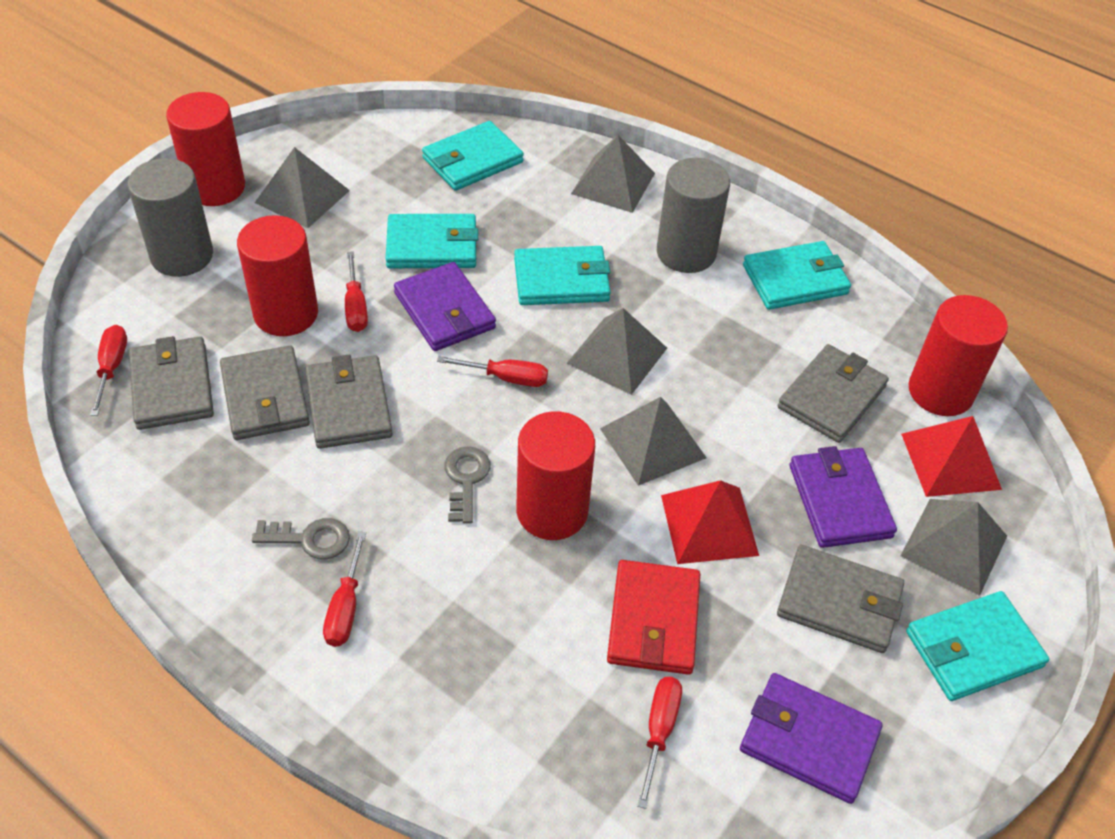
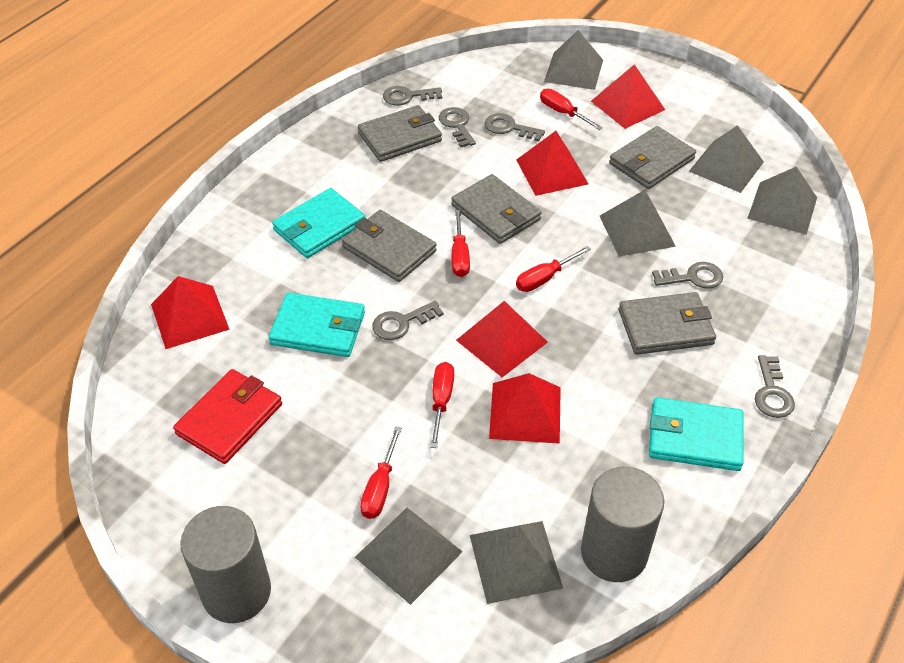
grey key: [252,518,350,559] [445,446,491,524] = 2 -> [372,301,444,340] [383,86,442,106] [439,107,476,147] [485,113,545,141] [652,262,723,289] [755,355,795,418] = 6
grey pyramid: [255,147,350,228] [567,308,667,395] [571,135,655,213] [600,397,707,486] [900,499,1007,596] = 5 -> [355,508,463,605] [470,521,563,604] [544,30,603,90] [600,190,676,256] [689,125,764,193] [747,167,817,235] = 6
purple wallet: [394,262,496,351] [740,673,883,804] [790,446,897,548] = 3 -> none = 0
red cylinder: [166,92,245,206] [237,215,318,336] [516,411,595,540] [909,295,1008,416] = 4 -> none = 0
red pyramid: [661,480,759,564] [901,416,1002,497] = 2 -> [151,276,230,349] [456,301,548,377] [489,373,561,444] [516,131,588,196] [591,64,665,129] = 5
turquoise wallet: [385,214,478,268] [422,121,524,191] [514,246,611,305] [743,241,851,310] [906,591,1049,701] = 5 -> [269,293,365,357] [272,188,365,258] [649,397,744,471] = 3

